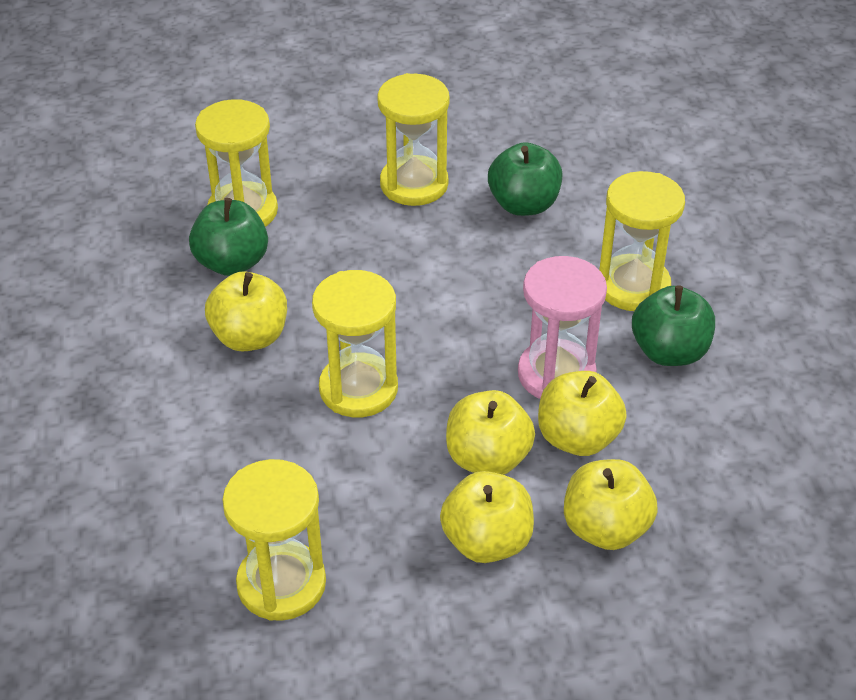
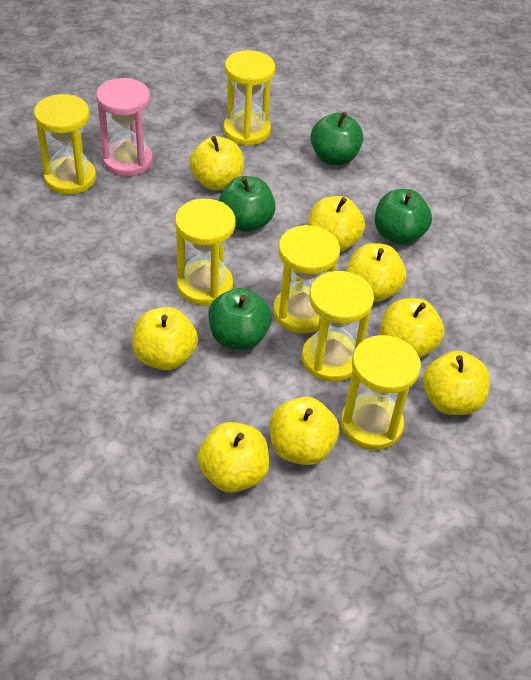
green apple: [189,198,268,276] [488,142,562,216] [632,285,715,366] = 3 -> [208,288,272,350] [219,176,276,232] [311,112,363,165] [375,189,432,245] = 4
yellow apple: [205,271,287,352] [440,471,534,563] [446,390,535,475] [538,371,627,456] [564,459,658,550] = 5 -> [132,307,198,370] [189,136,244,190] [197,422,269,493] [270,397,339,465] [308,196,365,252] [346,243,406,302] [380,298,444,358] [423,351,490,415] = 8
yellow hourglass: [195,99,278,227] [222,459,326,621] [312,270,398,417] [377,73,450,206] [599,171,685,311] = 5 -> [34,94,96,195] [175,199,235,306] [223,50,275,146] [273,225,340,333] [302,271,374,382] [341,335,421,450] = 6

